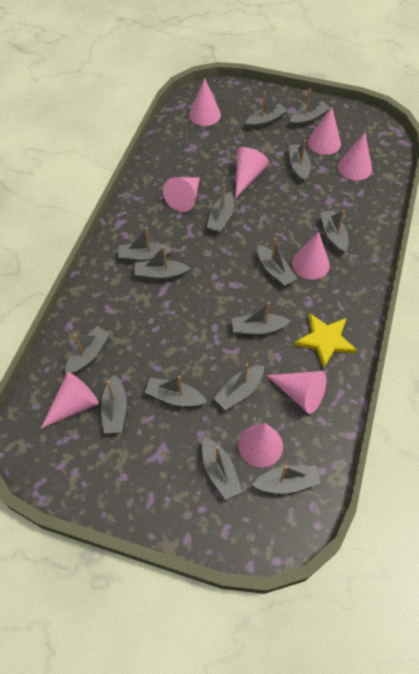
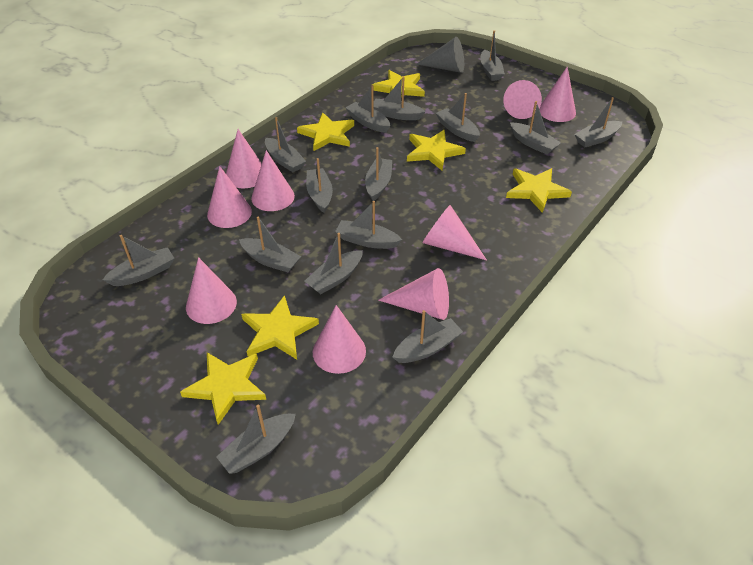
grey cone: none = 0 -> [416,37,464,73] = 1
yellow star: [294,313,357,369] = 1 -> [180,352,266,425] [241,295,319,359] [297,112,354,151] [372,70,425,98] [407,130,466,170] [506,168,572,213] = 6

